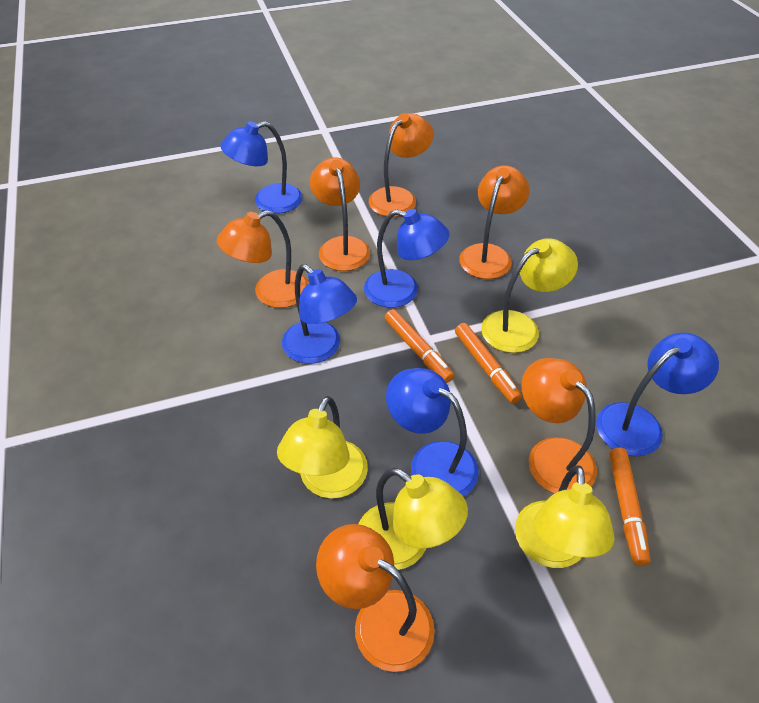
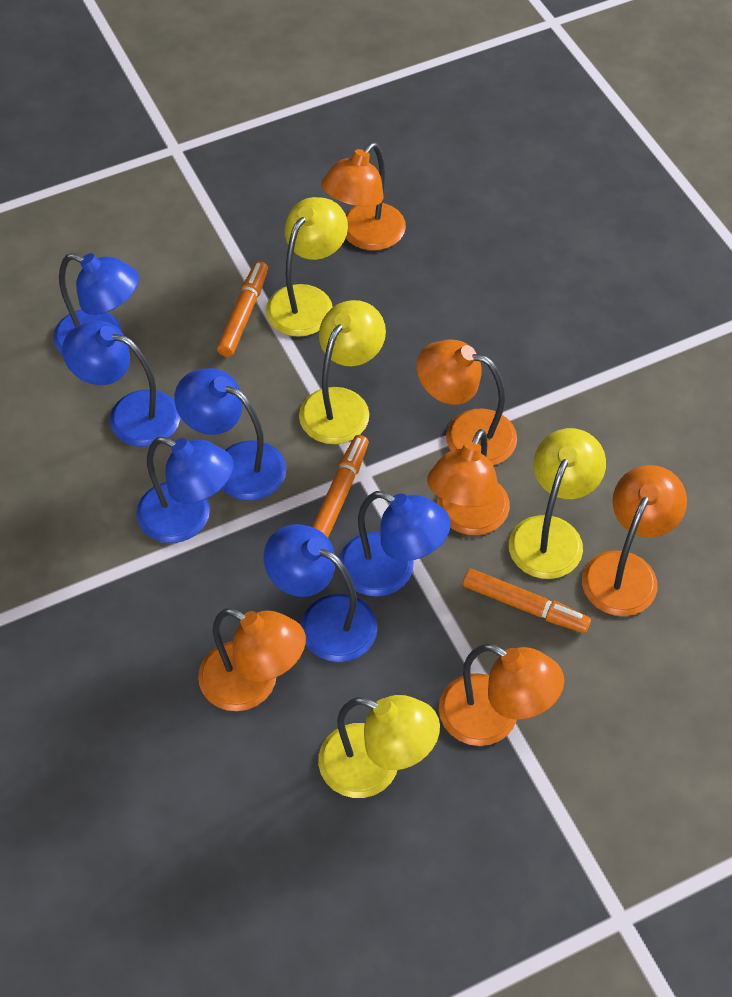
blue lamp: [220,121,302,213] [282,264,357,364] [364,209,449,308] [386,368,479,496] [596,333,719,456] = 5 -> [53,253,139,355] [62,321,180,447] [136,437,233,543] [174,368,286,501] [264,524,378,662] [339,491,451,597] = 6

